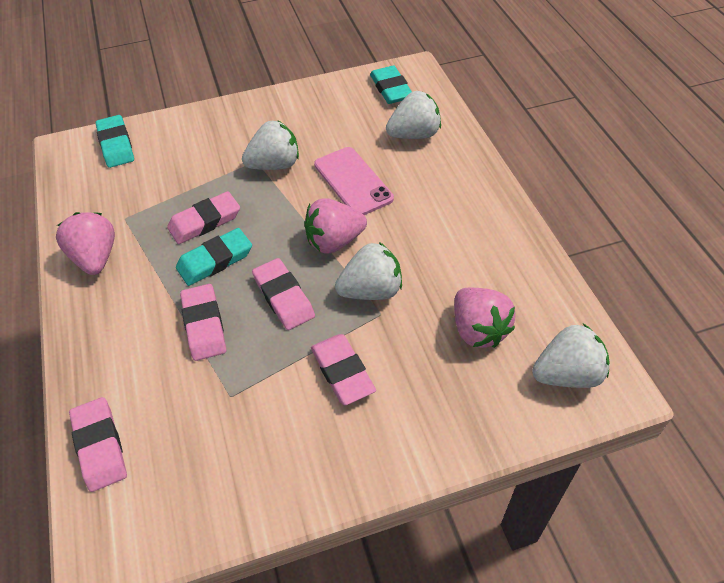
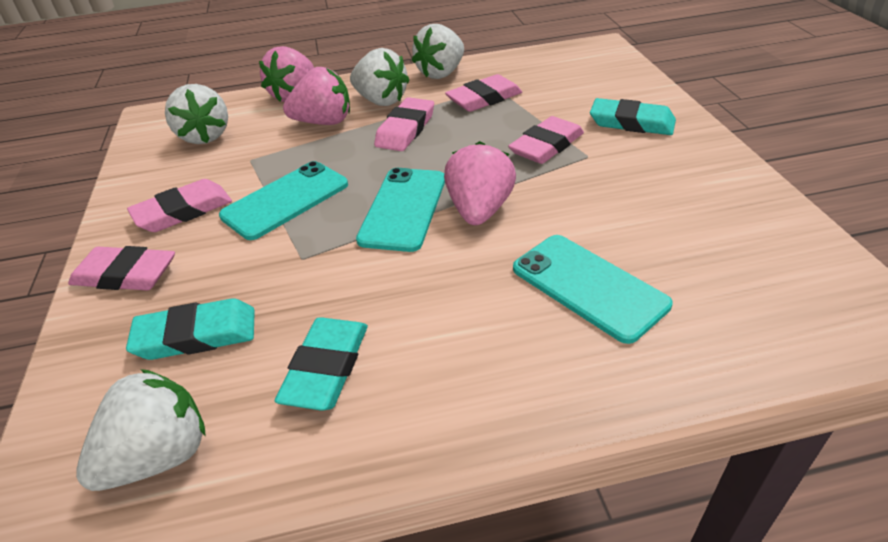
pink phone: [314,147,394,215] = 1 -> none = 0
turquoise phone: none = 0 -> [219,161,348,240] [356,168,445,252] [513,235,673,344] = 3

